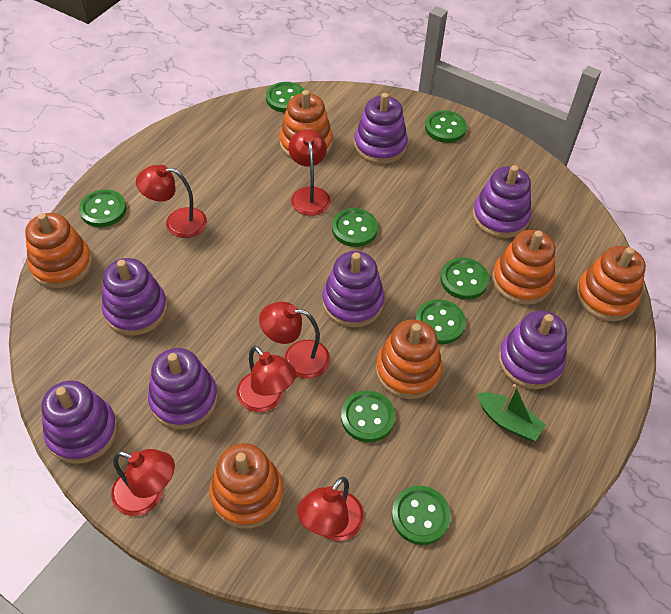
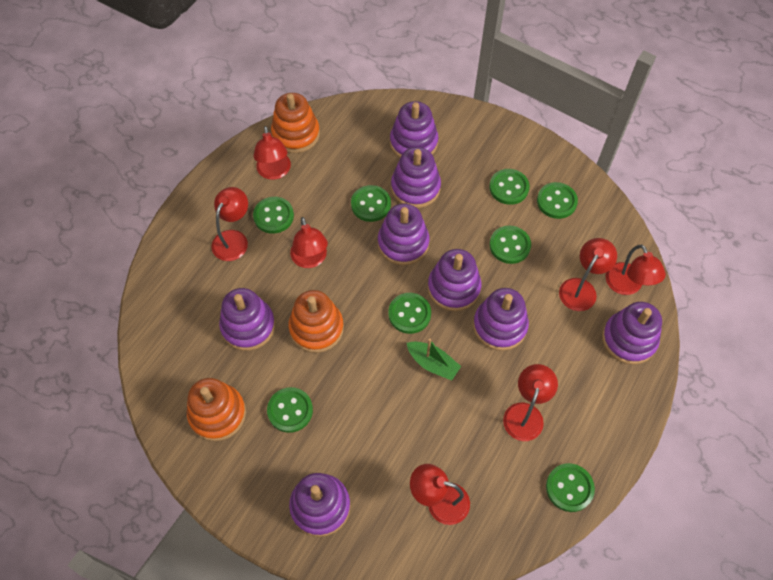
orange stacking toy: [25,213,92,288] [210,443,283,529] [279,90,333,158] [376,319,443,399] [492,230,556,305] [576,246,646,321] = 6 -> [187,378,246,441] [271,93,320,153] [289,290,344,353] = 3
purple stacking toy: [41,380,117,464] [102,258,167,336] [148,348,218,429] [322,251,385,328] [354,93,408,164] [472,165,531,238] [498,310,567,389] = 7 -> [219,288,275,351] [289,473,351,537] [378,203,429,266] [390,101,438,158] [391,147,441,208] [428,249,481,311] [473,288,529,351] [602,302,662,365] = 8
red lamp: [111,449,175,516] [136,165,207,238] [237,345,297,412] [259,302,330,379] [289,130,331,216] [297,477,364,541] = 6 -> [211,187,248,261] [253,126,291,180] [290,217,328,268] [410,464,470,525] [503,364,558,441] [559,238,617,311] [606,245,666,295] = 7

